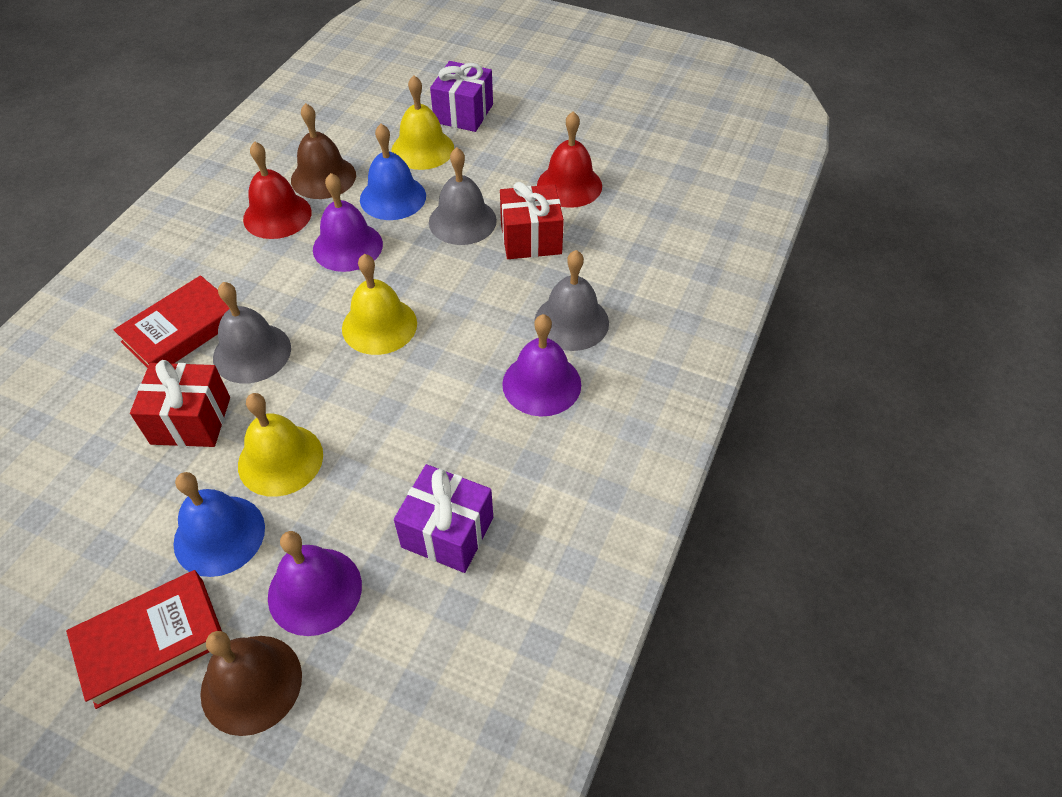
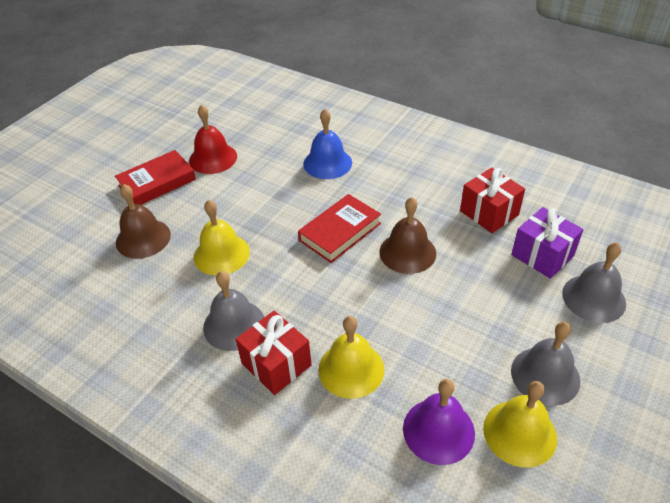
blue bell: [173,472,265,577] [360,124,426,220] = 2 -> [303,109,352,179] = 1
purple bell: [268,531,362,636] [313,173,383,272] [502,314,581,417] = 3 -> [403,379,475,465] = 1
purple gift: [394,464,493,573] [430,61,493,132] = 2 -> [511,207,583,279] = 1
red bell: [243,141,312,239] [537,111,602,208] = 2 -> [189,105,237,174] = 1

